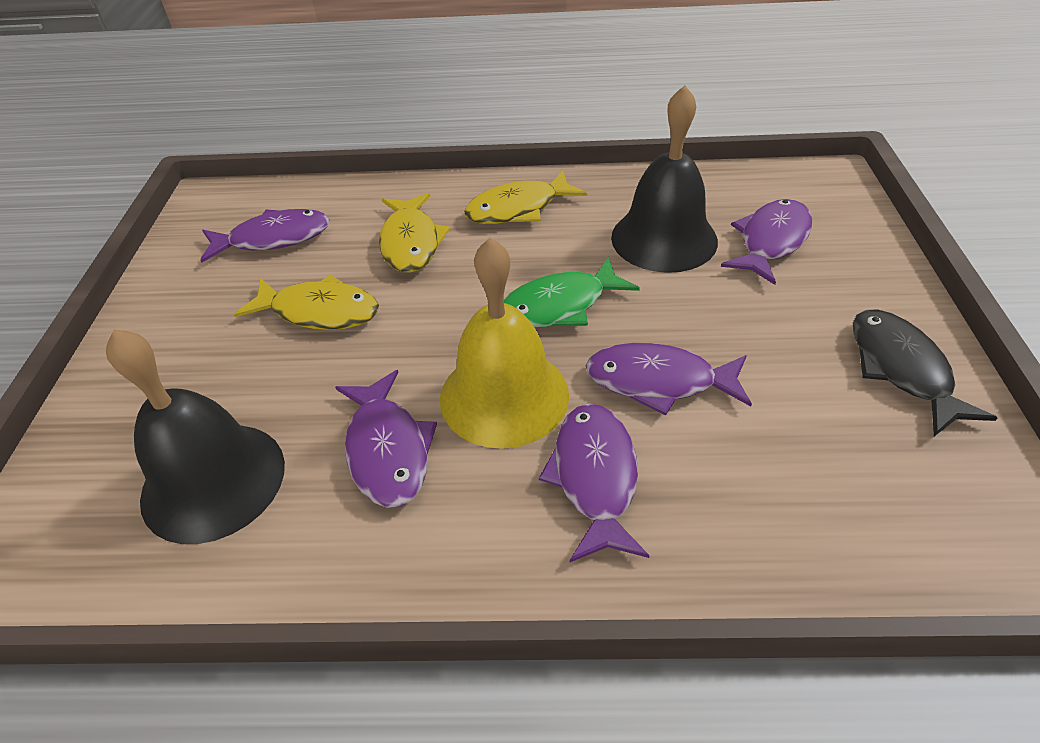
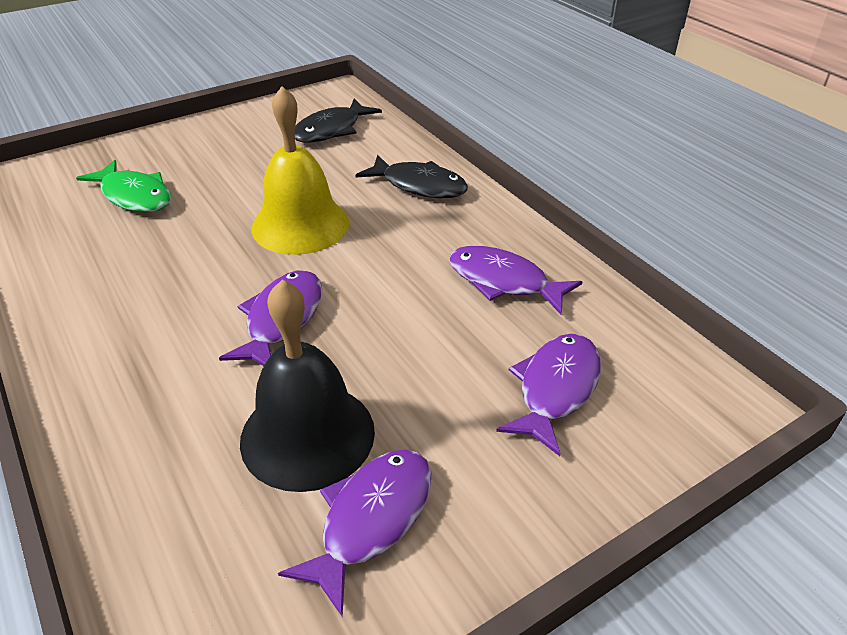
black bell: [106,329,285,544] [611,85,718,273] = 2 -> [240,280,375,492] = 1
black fish: [853,310,997,436] = 1 -> [295,99,382,142] [355,155,468,198] = 2
purple fish: [200,209,330,263] [335,370,437,508] [539,404,650,562] [586,343,752,415] [721,199,812,285] = 5 -> [219,270,322,366] [278,449,431,617] [449,246,583,315] [496,334,601,456] = 4
yellow fish: [234,275,379,330] [379,193,450,273] [464,170,587,224] = 3 -> none = 0

